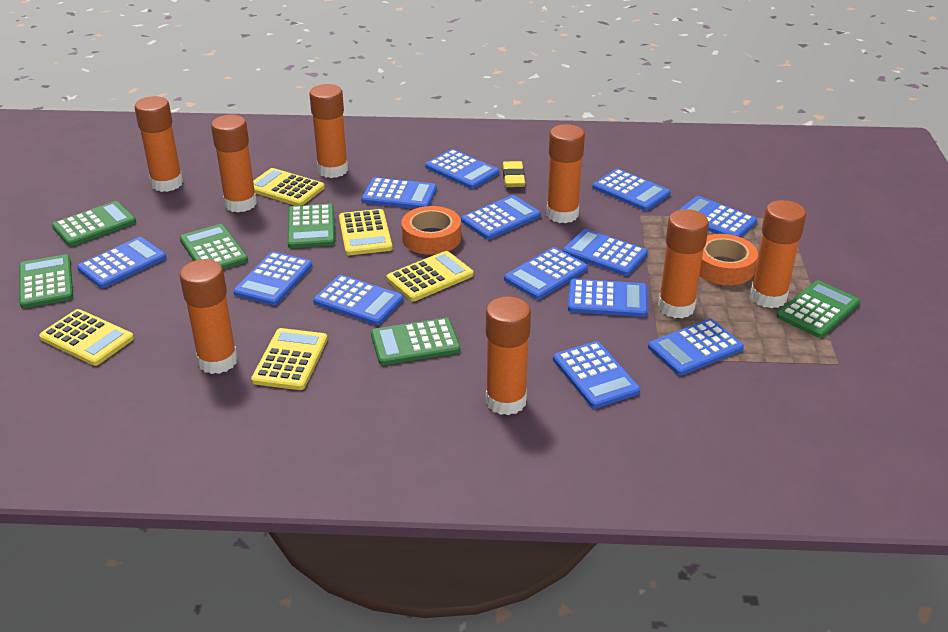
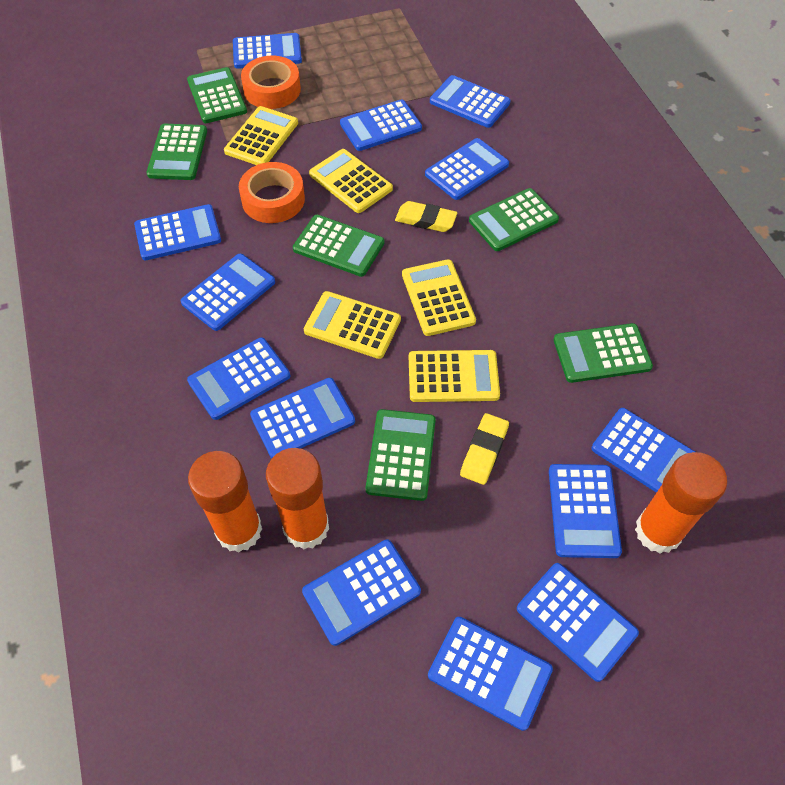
orange glue stick: [134,96,183,192] [179,259,238,374] [211,115,257,212] [309,84,348,178] [486,296,531,415] [547,124,585,223] [658,209,709,318] [750,200,806,308] = 8 -> [188,451,262,552] [266,448,329,549] [635,452,727,554] = 3
yellow eraser: [503,161,525,187] = 1 -> [395,201,457,232] [460,413,509,485] = 2

